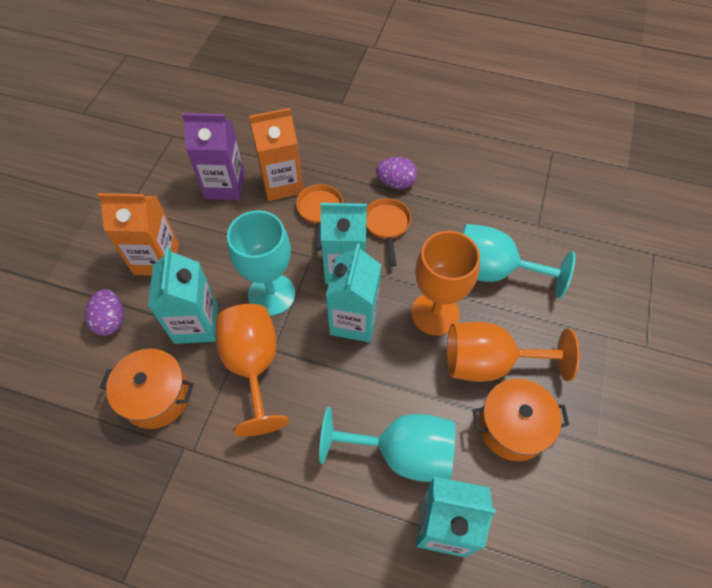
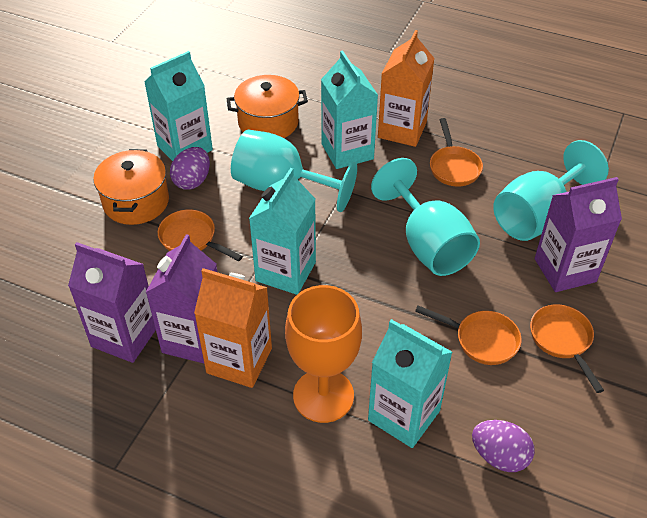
orange goblet: [216,304,289,436] [411,231,480,335] [447,322,580,382] = 3 -> [285,285,362,423] = 1
orange pan: [296,184,343,251] [366,198,411,267] = 2 -> [158,210,243,261] [415,306,521,365] [430,118,483,187] [530,304,604,393] = 4
purple carton: [182,113,245,200] = 1 -> [68,242,156,363] [146,234,217,364] [535,177,622,292] = 3

